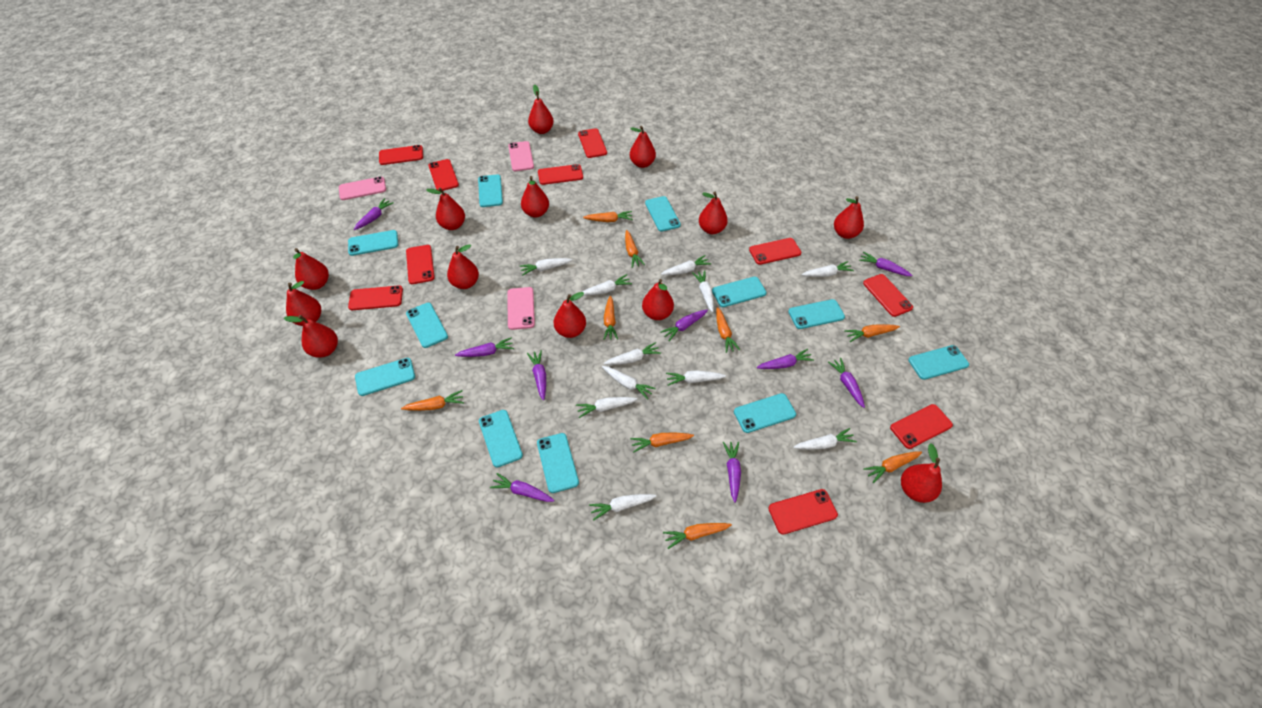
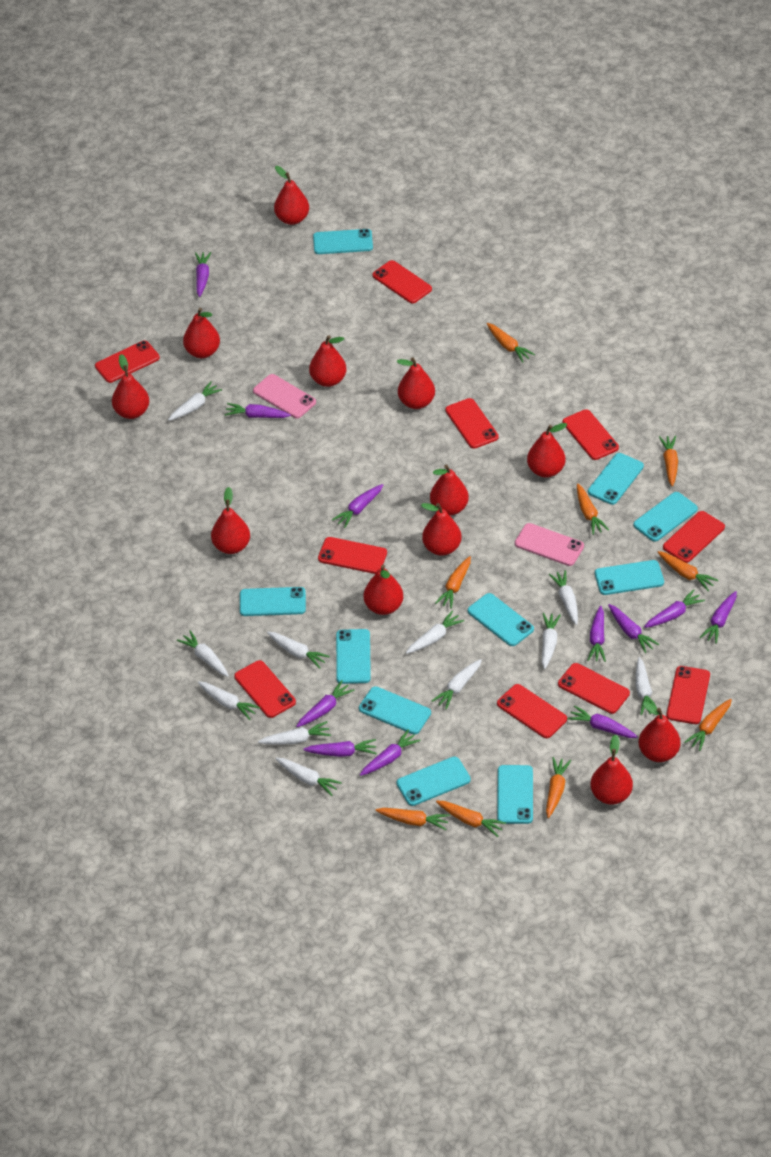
pink phone: [339,176,386,200] [507,287,535,330] [508,141,534,171] = 3 -> [253,374,316,418] [515,523,584,566] = 2
purple carrot: [353,198,394,230] [455,338,514,357] [490,473,555,502] [527,350,546,400] [660,310,708,341] [723,442,741,503] [757,349,814,369] [828,358,865,408] [859,252,913,276] = 9 -> [195,252,211,297] [225,403,291,418] [296,680,355,727] [303,739,377,757] [332,484,383,528] [360,730,421,776] [567,705,638,738] [587,606,606,662] [608,604,659,653] [644,589,705,628] [700,591,737,644] = 11
red pear: [283,315,338,358] [286,281,321,326] [293,248,329,290] [426,187,465,230] [447,244,479,289] [521,176,549,218] [528,85,554,134] [554,292,586,338] [630,126,656,168] [642,279,674,320] [699,192,728,234] [834,196,864,239] [901,443,942,503] = 13 -> [112,354,149,419] [183,308,220,358] [211,487,250,554] [274,166,309,225] [309,335,346,387] [364,564,403,615] [397,357,435,409] [421,503,461,556] [430,464,469,516] [527,423,567,478] [590,735,633,805] [638,701,681,762] = 12
turquoise phone: [348,230,398,256] [355,358,415,396] [406,303,448,348] [478,174,503,207] [479,410,523,467] [537,433,579,493] [645,196,681,232] [712,277,767,307] [734,393,796,433] [788,299,845,329] [908,345,969,380] = 11 -> [240,587,306,616] [313,229,373,254] [336,629,371,684] [359,686,431,734] [396,756,471,806] [468,593,534,646] [497,765,533,824] [588,453,644,505] [595,560,664,595] [633,492,698,542] = 10

